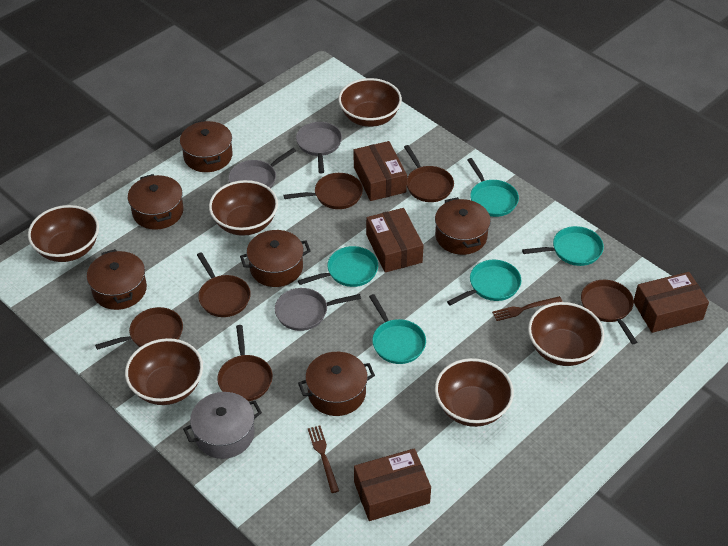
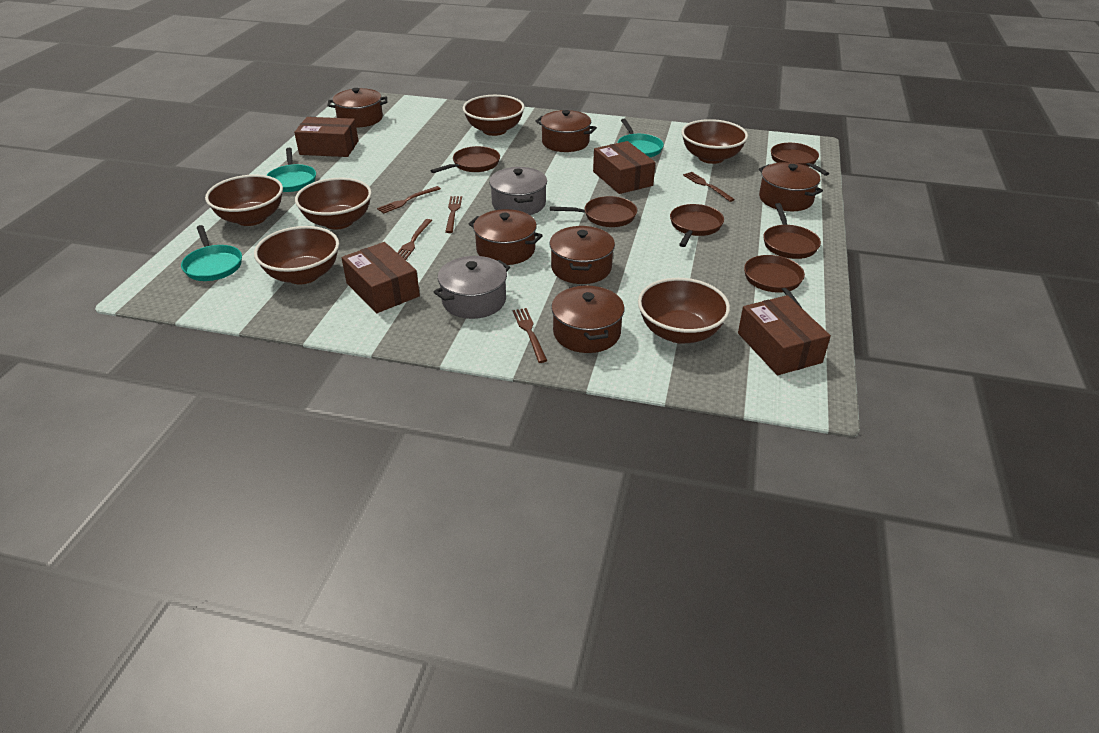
brown fork: [308,425,339,493] [492,296,562,321] = 2 -> [377,186,441,214] [397,219,432,260] [445,196,462,233] [513,308,547,363] [683,172,735,202] = 5
grey pan: [228,148,296,189] [275,288,361,331] [296,122,342,174] = 3 -> none = 0
grey pot: [183,392,262,459] = 1 -> [434,256,510,319] [489,167,547,215] = 2
turquoise pan: [298,246,378,287] [369,294,426,364] [447,260,522,306] [467,158,519,217] [522,226,604,266] = 5 -> [181,225,242,281] [266,148,316,192] [617,119,664,157] = 3

